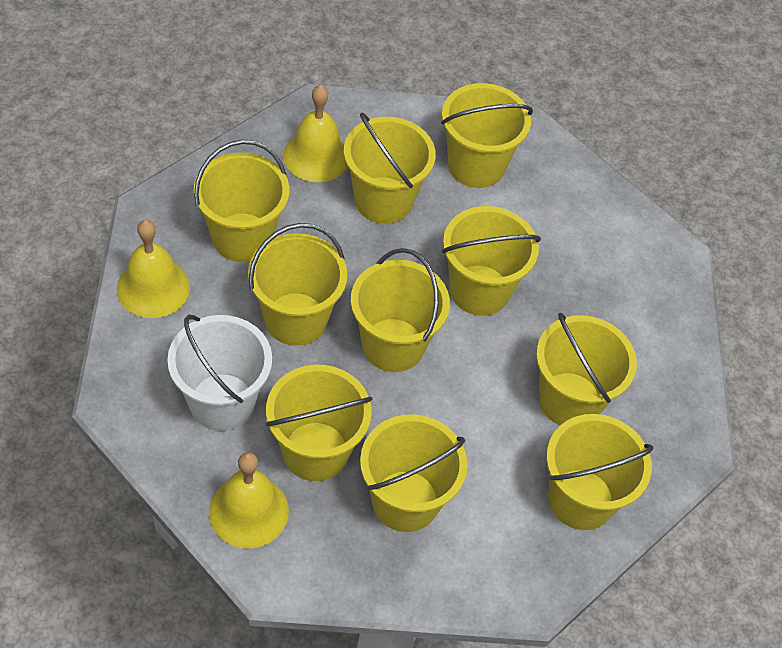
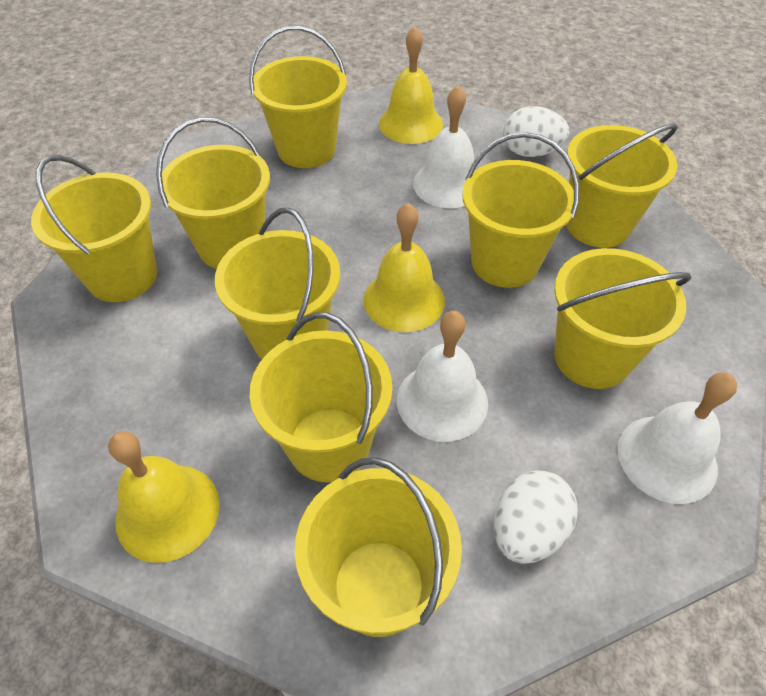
white bell: none = 0 -> [397,311,488,442] [413,86,475,208] [618,372,737,504] = 3
white bucket: [167,315,272,431] = 1 -> none = 0
white egg: none = 0 -> [494,470,578,564] [503,106,569,157] = 2
yellow bucket: [194,140,289,262] [248,223,347,346] [265,365,373,481] [344,112,436,224] [351,248,450,372] [360,414,467,532] [441,83,533,188] [442,206,541,316] [536,313,637,425] [546,414,654,530] = 10 -> [31,155,157,302] [156,117,270,269] [215,208,340,360] [249,26,347,168] [250,312,392,482] [295,457,462,637] [462,132,579,288] [554,248,691,389] [566,123,678,248] = 9

